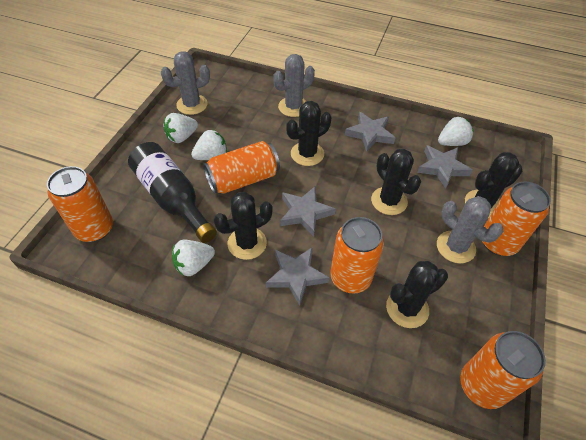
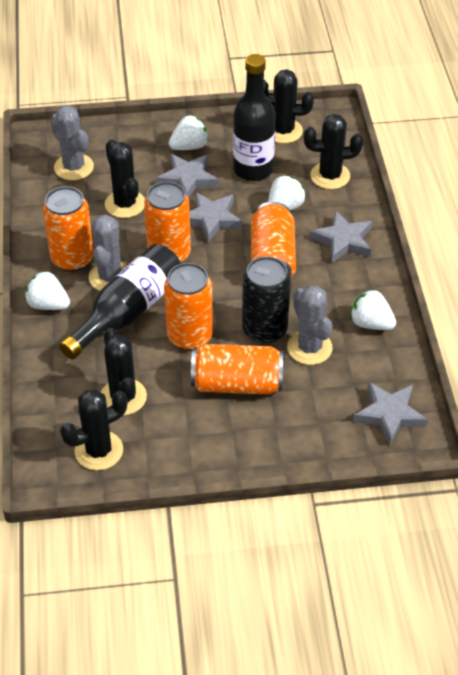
black bottle: [128,142,217,243] = 1 -> [59,244,181,360] [233,54,276,181] = 2
black can: none = 0 -> [242,256,291,344] = 1

